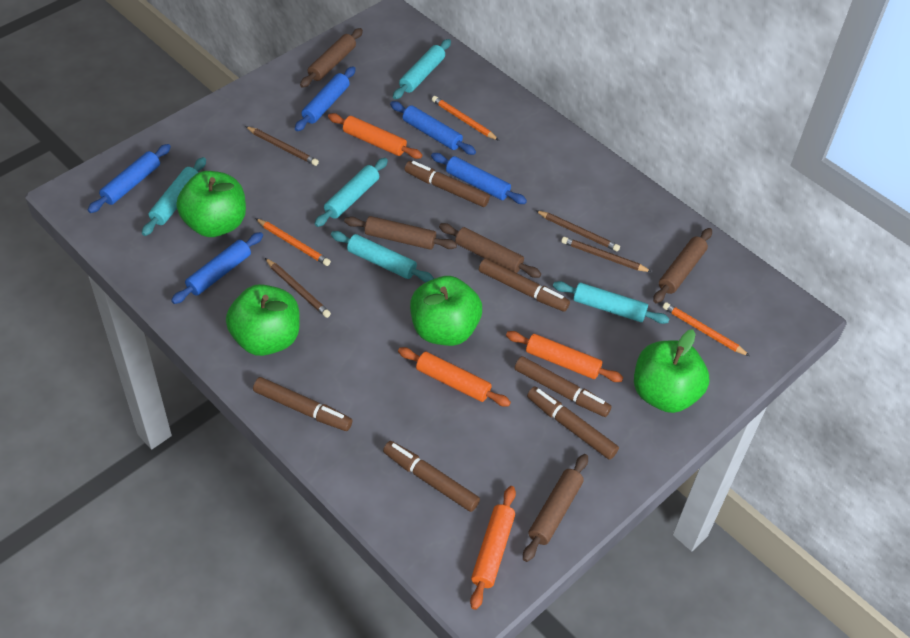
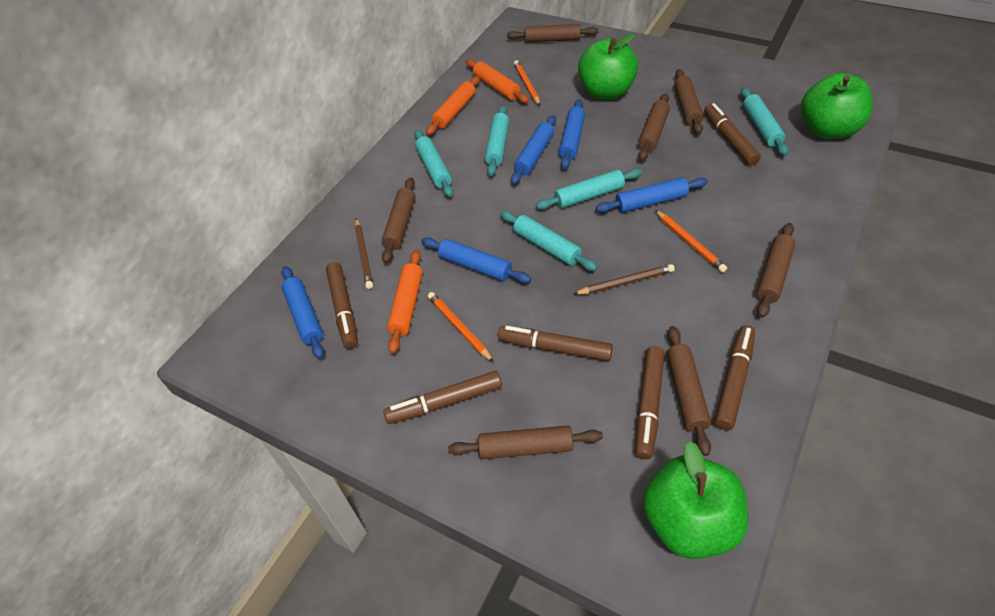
brown pencil: [245,126,319,166] [265,258,331,318] [535,210,620,251] [561,237,652,272] = 4 -> [355,218,373,289] [574,264,675,295] = 2
brown rolling pin: [300,28,363,88] [344,216,457,250] [439,223,541,278] [523,454,588,562] [653,228,712,303] = 5 -> [382,178,415,263] [448,426,603,459] [507,24,598,43] [638,93,670,161] [667,326,711,456] [674,69,704,134] [756,223,796,318] = 7
green apple: [177,171,246,237] [226,284,300,356] [410,276,482,346] [634,330,710,413] = 4 -> [578,33,638,100] [643,441,748,559] [801,73,873,139] = 3
orange rolling pin: [328,113,422,159] [398,347,511,407] [470,486,516,610] [506,331,623,382] = 4 -> [387,250,423,354] [426,76,480,135] [466,59,529,103] = 3

